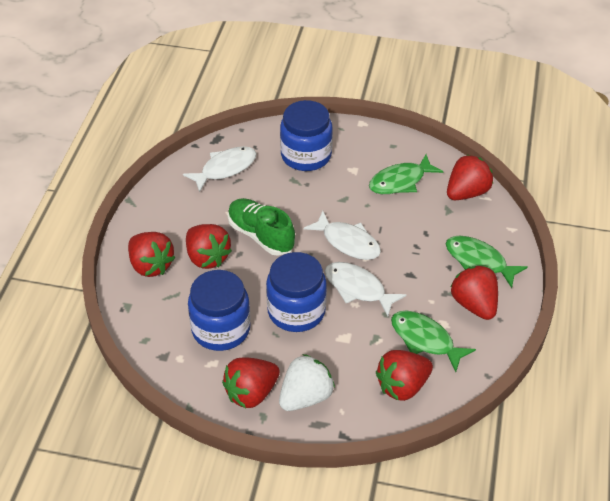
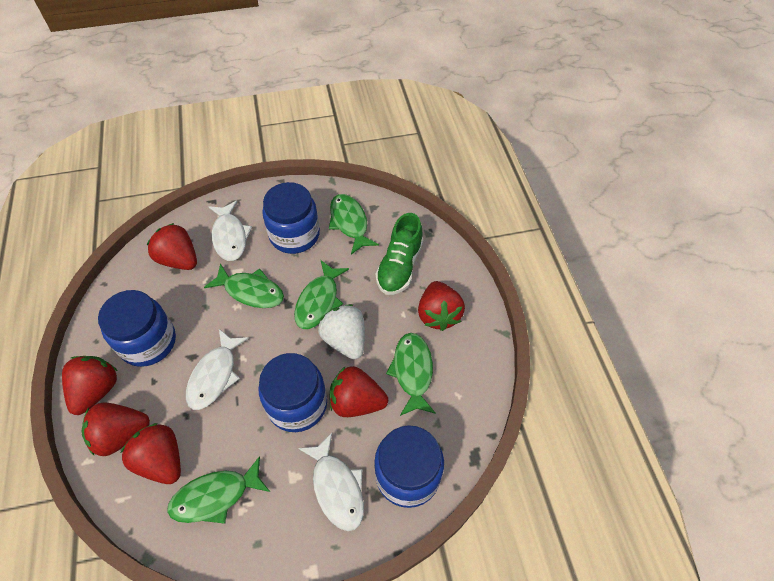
blue jar: [188,270,251,351] [266,252,327,332] [280,100,333,171] = 3 -> [98,290,176,367] [259,353,327,432] [262,182,320,254] [374,425,444,508] = 4
green fish: [369,154,443,194] [391,310,476,372] [446,236,528,288] = 3 -> [167,456,270,524] [204,263,284,308] [294,260,349,329] [329,194,379,255] [386,333,436,416] = 5

